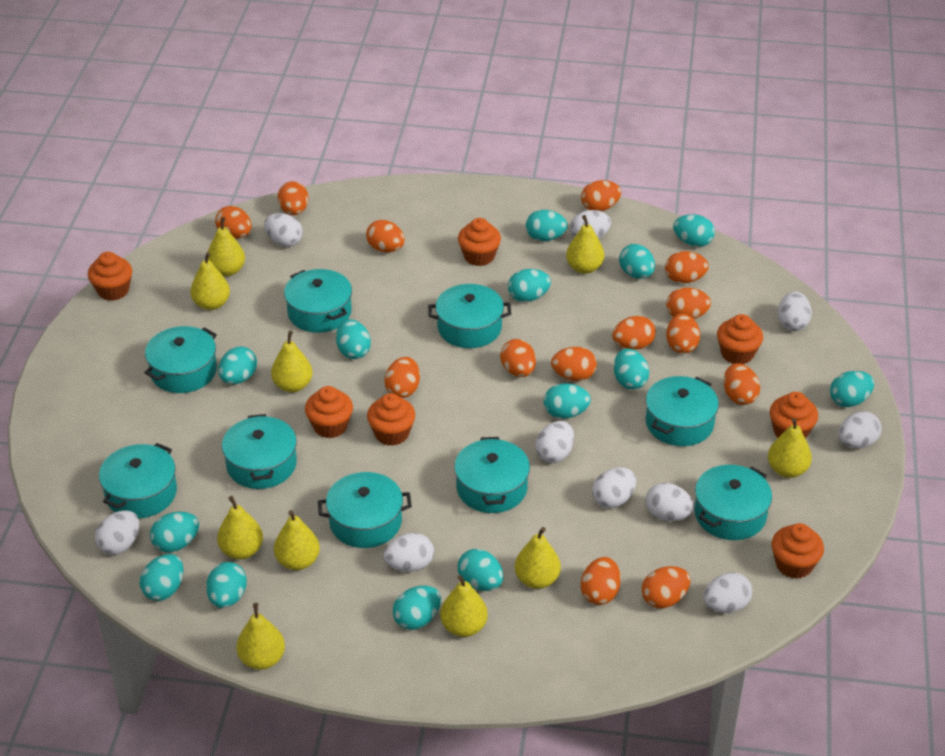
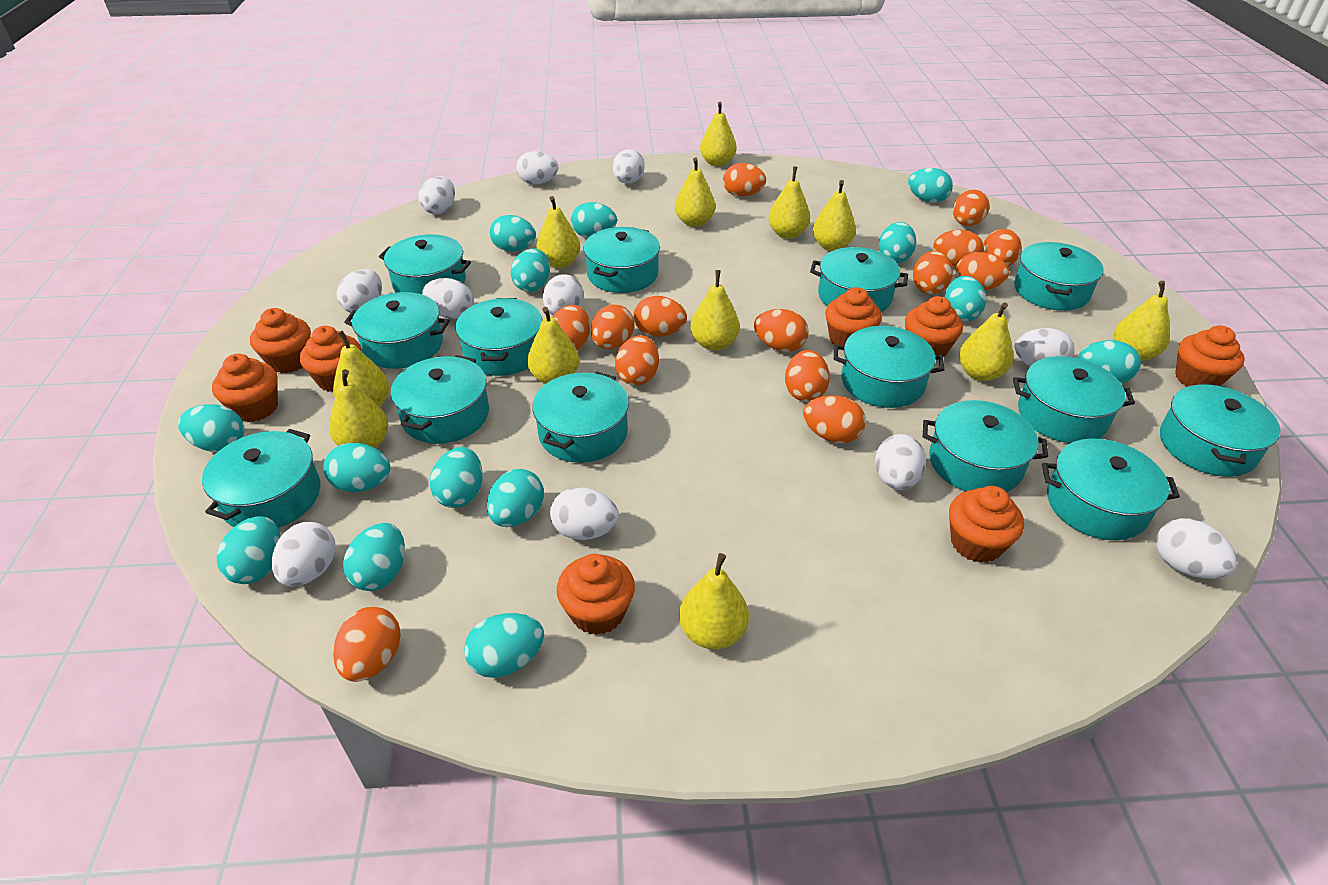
orange cupcake: [88,252,132,301] [305,386,353,438] [367,393,415,446] [458,218,501,266] [717,314,763,364] [770,392,818,439] [771,523,824,579] = 7 -> [212,354,278,422] [250,308,311,373] [300,326,361,392] [557,554,635,635] [825,287,882,346] [905,296,963,360] [949,486,1024,563] [1175,325,1245,387] = 8
turquoise pot: [99,443,177,518] [144,326,217,393] [222,414,297,489] [284,269,352,333] [318,472,412,548] [428,284,511,348] [454,437,530,513] [646,376,719,446] [694,465,772,540] = 9 -> [202,429,320,528] [344,292,450,369] [379,234,471,294] [391,355,489,444] [455,298,543,376] [532,371,629,463] [583,227,660,293] [810,247,908,312] [834,326,945,408] [923,400,1048,492] [1013,356,1135,443] [1014,242,1104,311] [1042,438,1180,540] [1160,383,1280,477] = 14
white egg: [95,510,139,555] [264,213,303,247] [383,533,434,572] [535,421,574,463] [570,210,611,239] [592,467,636,508] [645,483,694,521] [703,572,753,613] [778,292,812,331] [838,411,881,448] = 10 -> [272,522,336,587] [337,269,382,313] [418,176,455,214] [422,278,473,319] [516,151,558,184] [543,274,584,315] [550,487,619,540] [613,149,645,184] [875,434,926,490] [1014,328,1074,366] [1156,518,1237,579] = 11
yellow pear: [190,252,230,310] [208,217,245,276] [217,496,263,559] [236,603,285,670] [271,331,313,393] [274,510,320,570] [440,575,488,637] [515,527,561,589] [566,215,604,274] [768,418,812,478] = 10 -> [329,369,388,448] [333,330,389,407] [527,307,579,384] [537,196,580,268] [675,157,715,227] [679,553,749,650] [691,270,740,351] [700,102,737,166] [768,166,810,239] [813,180,856,251] [959,303,1013,381] [1114,281,1170,361] = 12

